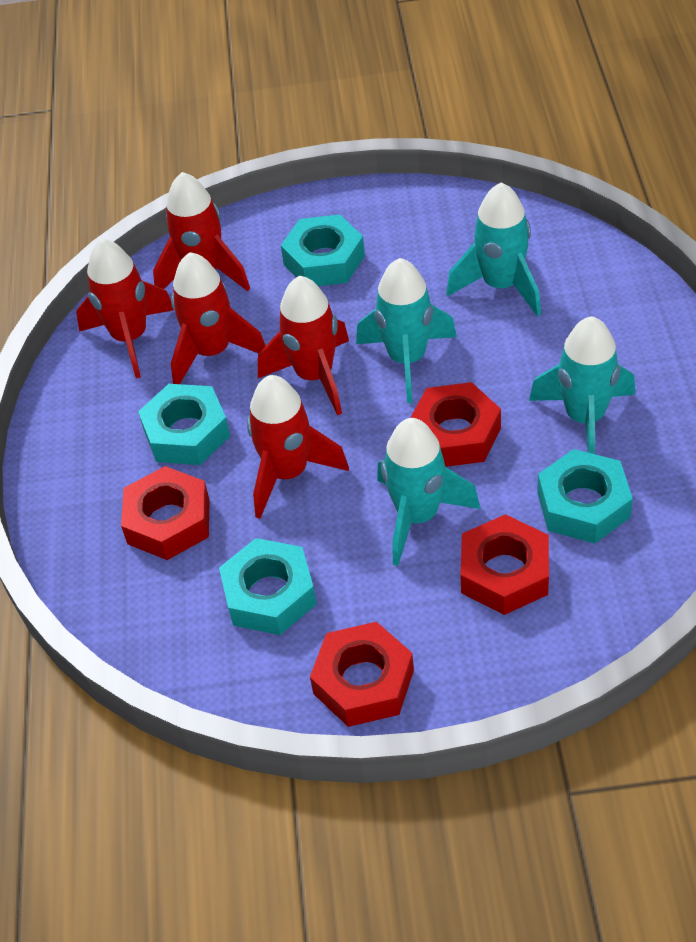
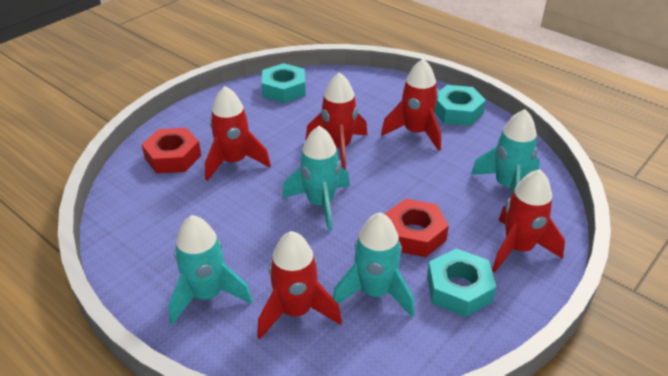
red nut: [121,466,210,560] [310,622,414,727] [410,382,501,467] [460,514,549,615] = 4 -> [141,128,201,174] [385,199,449,257] = 2
turquoise nut: [138,384,230,465] [219,538,317,635] [281,214,365,286] [537,449,633,543] = 4 -> [262,63,306,103] [427,248,496,317] [434,85,486,126] = 3

